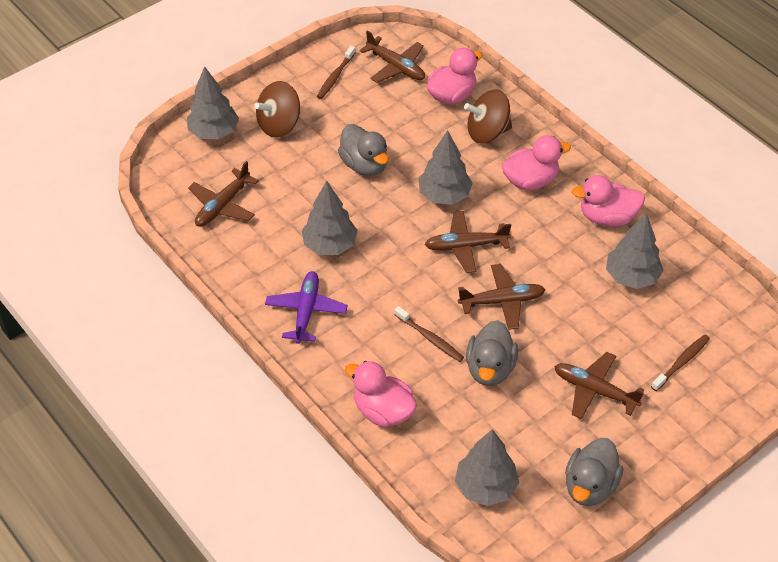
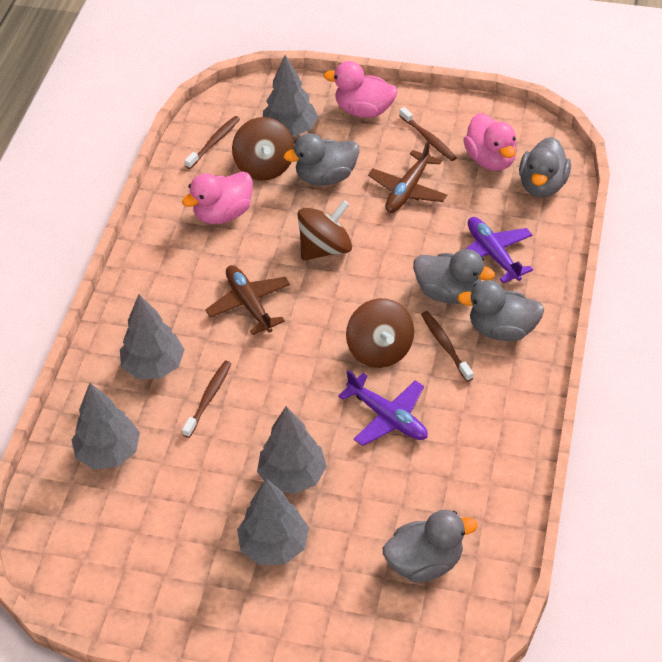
brown plane: [188,161,259,227] [360,30,425,83] [425,211,511,273] [458,264,545,330] [554,352,644,419] = 5 -> [205,265,290,335] [368,140,447,213] = 2
brown spinning top: [254,81,300,138] [464,90,512,144] = 2 -> [232,117,294,180] [297,200,352,261] [346,298,414,368] = 3
brown toothbrush: [317,46,356,99] [394,306,464,362] [651,335,710,391] = 3 -> [182,361,232,438] [184,116,240,169] [399,107,457,161] [421,311,473,382] = 4
grey duck: [338,124,389,176] [466,320,518,386] [565,438,623,506] = 3 -> [283,133,359,186] [383,510,478,583] [413,249,495,304] [457,280,544,341] [519,137,571,197] = 5
pink duck: [345,361,417,427] [427,48,482,105] [502,135,571,190] [572,175,645,226] = 4 -> [182,171,253,224] [324,61,397,118] [463,113,517,171] = 3
purple plane: [265,271,348,344] = 1 -> [338,370,428,446] [466,217,533,283] = 2

